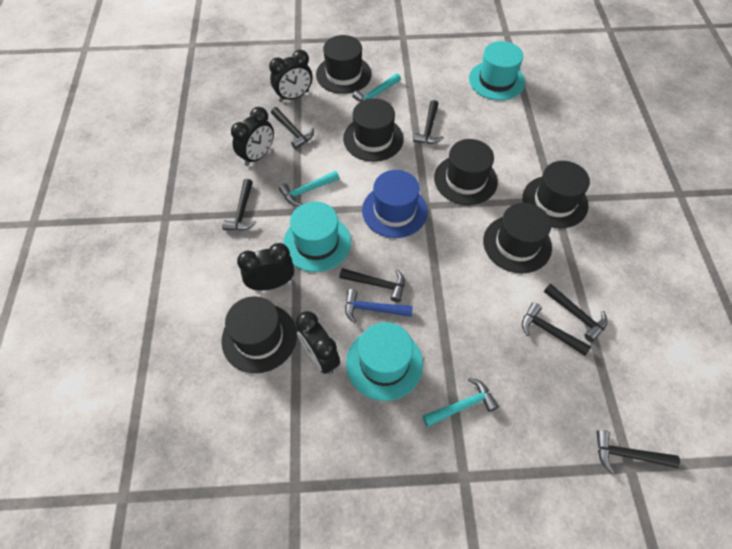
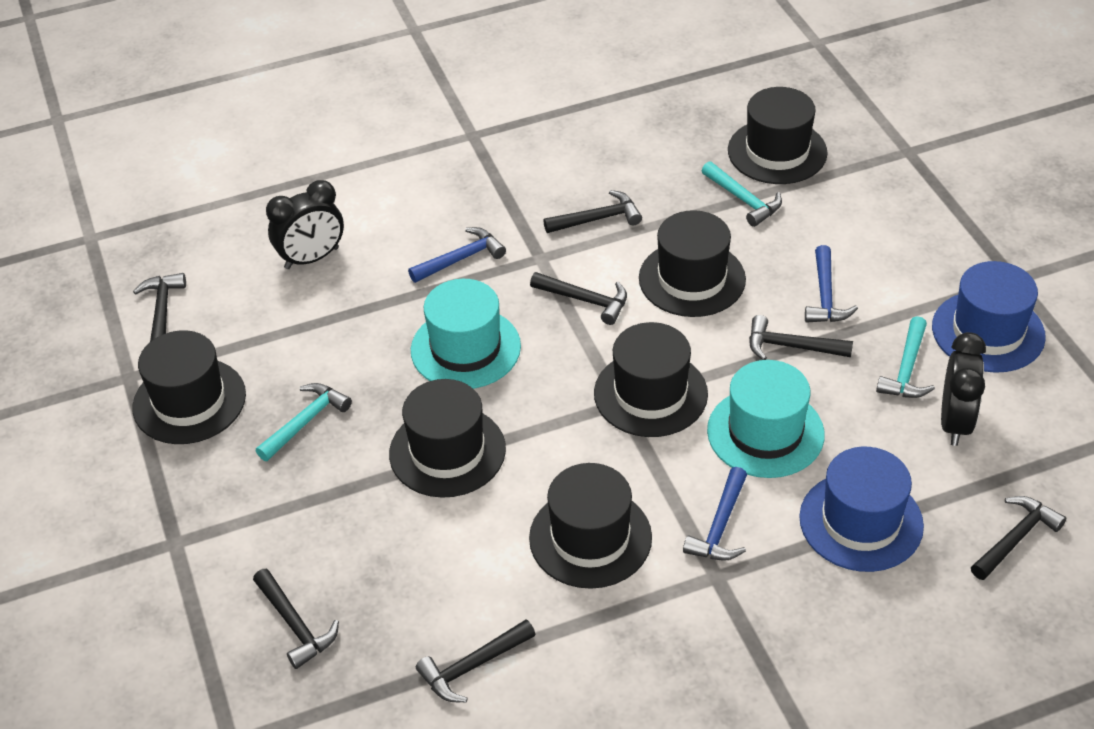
black clock: [231,107,274,166] [237,243,294,290] [269,50,312,102] [295,311,340,374] = 4 -> [266,180,344,269] [941,332,986,446] = 2
blue hammer: [345,289,413,323] = 1 -> [408,227,506,283] [683,467,747,561] [805,245,858,323] = 3
blue hat: [362,170,428,238] = 1 -> [799,447,924,572] [932,261,1046,373] = 2
turquoise hat: [283,202,351,272] [346,322,423,401] [469,41,525,100] = 3 -> [411,279,521,389] [707,360,825,478] = 2

